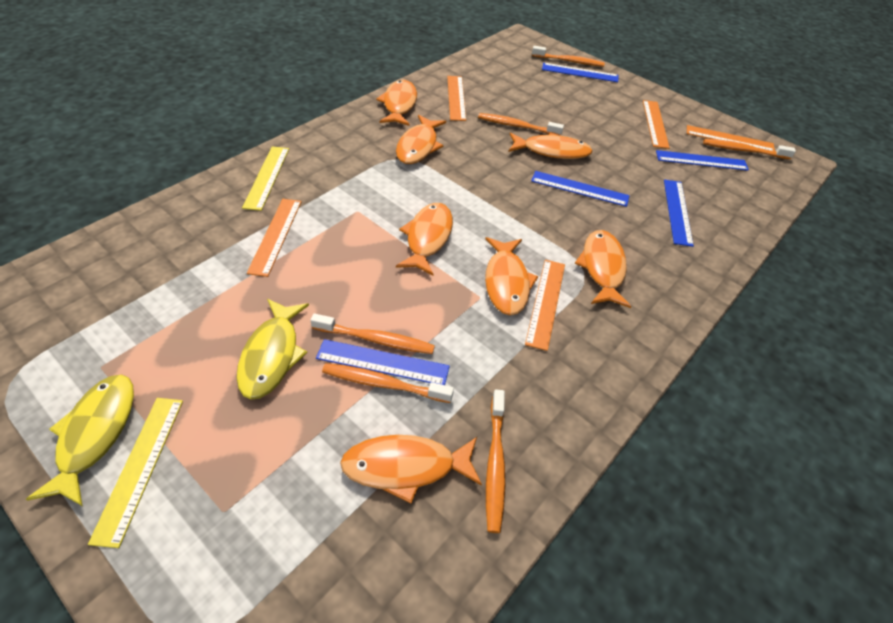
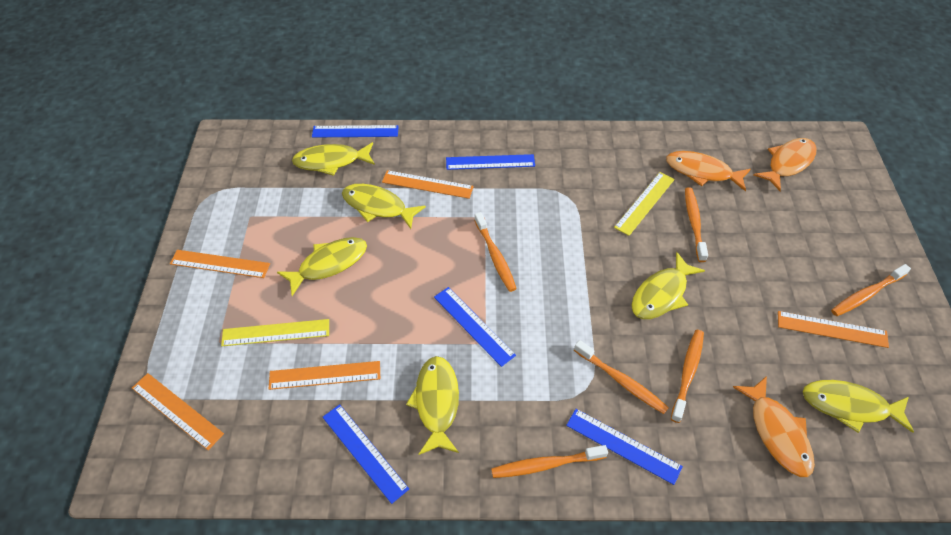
orange fish: [340,435,482,504] [376,80,417,126] [396,115,446,164] [396,203,453,276] [485,237,538,315] [508,132,593,159] [575,230,631,308] = 7 -> [666,151,751,191] [733,376,815,477] [754,138,817,191] = 3
yellow fish: [26,375,134,506] [237,299,309,400] = 2 -> [277,237,367,296] [292,142,375,176] [342,184,426,229] [406,356,459,455] [631,252,705,319] [803,380,914,433] = 6

